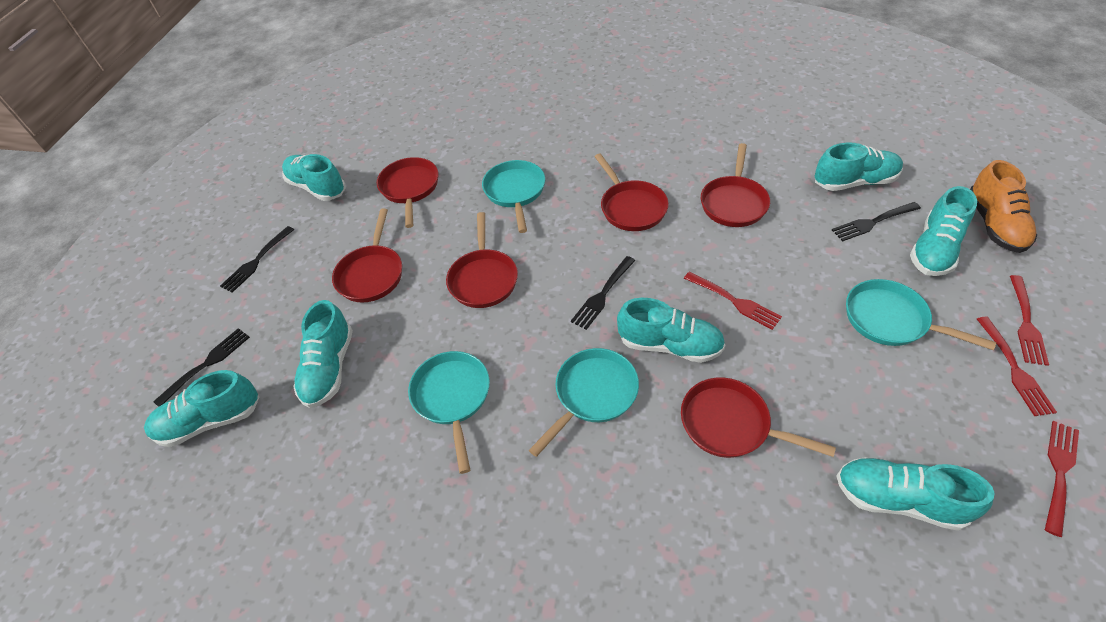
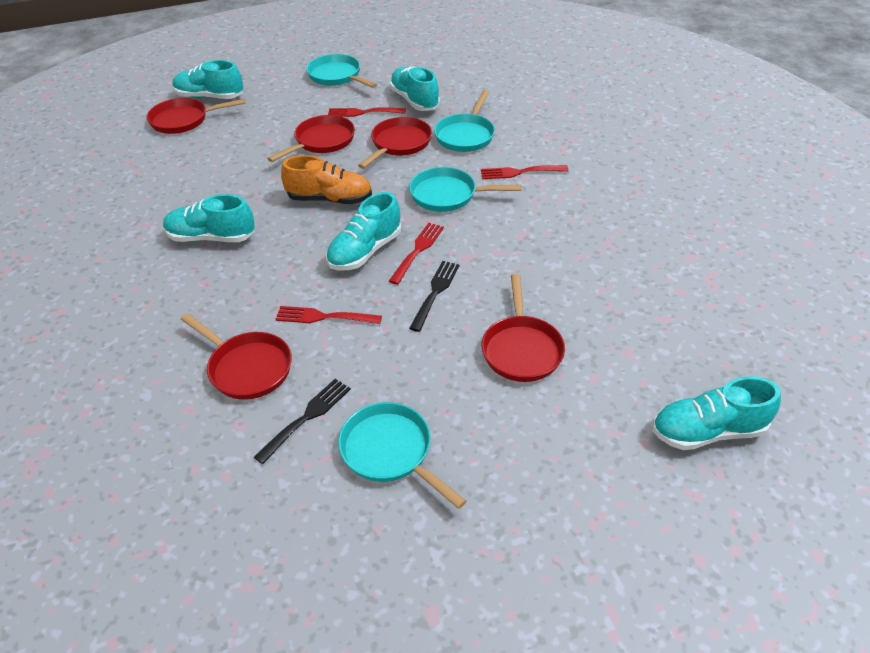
black fork: [153,328,250,407] [220,226,294,293] [571,256,635,330] [832,202,921,241] = 4 -> [254,379,351,464] [409,261,460,332] = 2
red pan: [332,209,402,303] [377,157,439,228] [446,212,518,308] [594,153,669,231] [681,377,836,458] [701,143,770,227] = 6 -> [146,98,245,134] [181,313,292,400] [267,115,355,162] [358,117,432,169] [481,274,565,382] = 5
turquoise shoe: [144,370,259,447] [282,154,346,201] [293,300,353,408] [617,298,725,363] [815,143,903,191] [836,457,995,531] [910,186,977,276] = 7 -> [163,194,255,242] [173,60,243,99] [326,192,401,270] [389,67,440,111] [652,376,781,450] = 5

